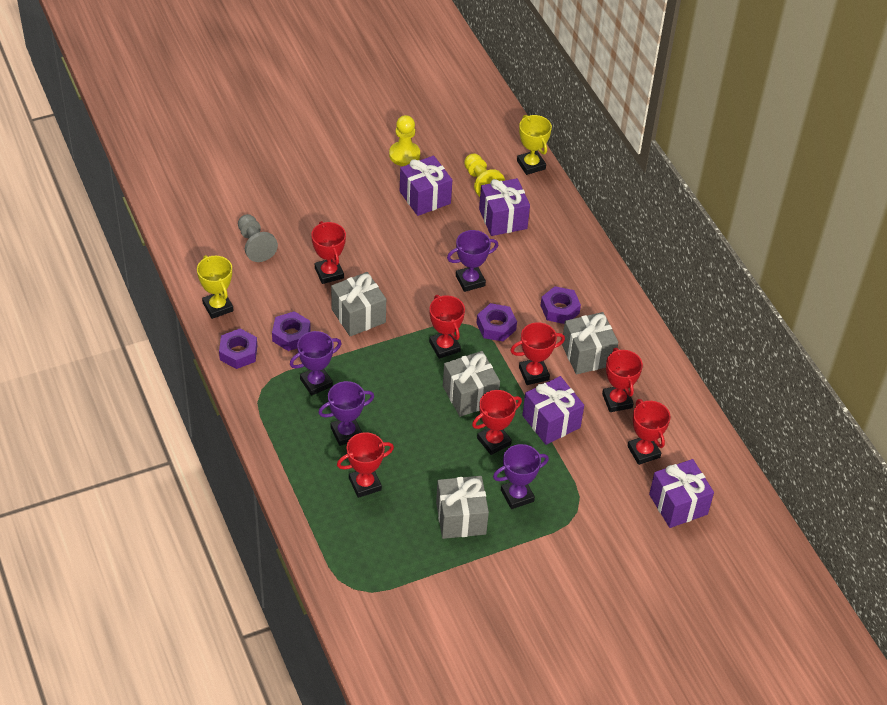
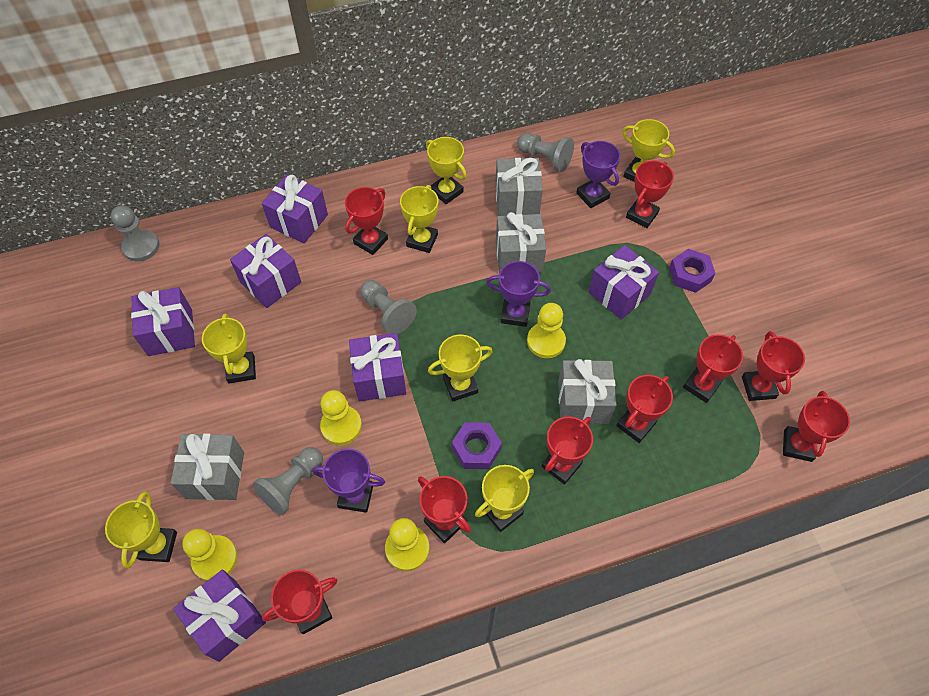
grey pawn: [238,214,278,262] = 1 -> [111,205,159,262] [253,447,323,515] [360,280,417,334] [517,133,574,172] = 4
purple gift: [400,155,452,216] [479,178,530,236] [522,376,584,445] [649,459,714,528] = 4 -> [131,287,195,356] [173,570,266,662] [230,234,301,308] [262,174,328,243] [349,333,406,401] [589,245,659,320] = 6
purple nut: [219,329,257,369] [272,311,311,351] [477,303,517,341] [540,286,581,324] = 4 -> [452,422,502,469] [669,249,716,293] = 2
purple trophy: [290,331,342,396] [318,381,374,446] [447,230,498,292] [493,444,549,509] = 4 -> [312,449,385,513] [486,261,551,327] [576,141,620,208] = 3
red trophy: [311,221,346,284] [337,432,394,498] [429,295,465,359] [472,390,522,455] [510,322,565,385] [602,348,643,412] [627,399,671,465] = 7 -> [262,570,337,634] [345,187,388,255] [418,476,471,543] [541,417,593,485] [616,375,673,443] [626,160,674,228] [683,334,743,403] [742,331,805,401] [783,391,850,462] = 9
yellow pawn: [389,115,420,166] [464,154,505,197] = 2 -> [182,529,238,581] [320,390,362,445] [385,518,429,571] [527,303,566,358] = 4
yellow trophy: [197,255,234,319] [517,115,552,175] = 2 -> [105,491,177,568] [202,313,256,383] [400,185,438,253] [426,137,467,204] [428,335,493,402] [475,465,534,532] [622,119,675,182] = 7

